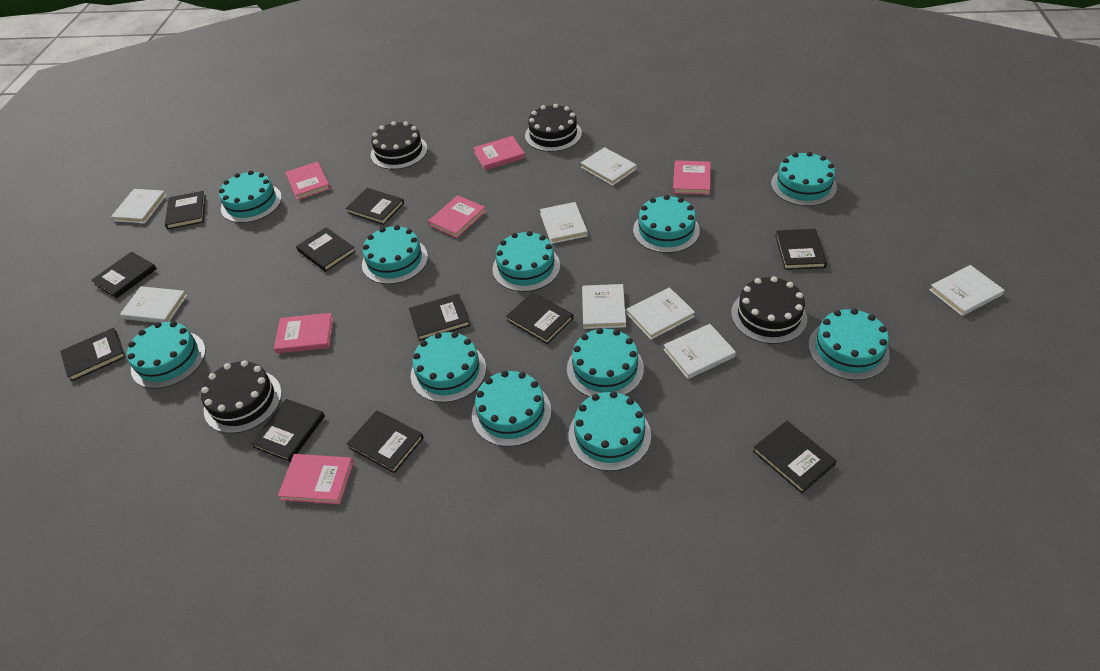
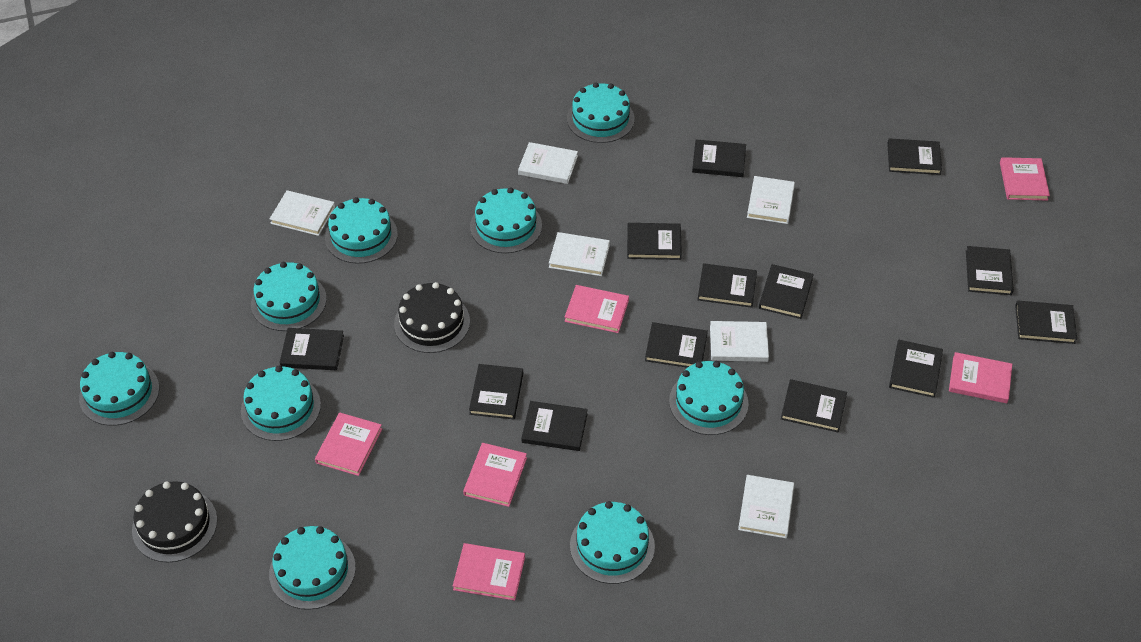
black book: [60,328,126,382] [91,252,157,298] [165,191,206,230] [251,399,325,462] [296,227,356,272] [346,188,404,225] [347,410,424,473] [409,293,470,341] [506,292,573,344] [753,421,837,493] [775,229,827,270] = 11 -> [279,328,344,370] [469,364,523,419] [521,401,588,451] [627,223,682,260] [645,322,708,368] [692,139,746,177] [698,263,757,308] [759,264,814,319] [781,379,847,432] [887,138,942,175] [889,340,943,398] [966,246,1014,295] [1015,301,1077,344] = 13
black cake: [201,360,282,433] [371,121,428,169] [525,104,582,152] [731,276,807,344] = 4 -> [132,481,217,562] [394,282,470,353] = 2
turquoise cake: [127,321,206,389] [219,170,282,223] [362,225,428,284] [411,332,486,403] [472,371,551,447] [493,231,560,292] [567,328,644,397] [568,391,651,471] [633,195,700,253] [771,152,837,206] [808,308,890,380] = 11 -> [79,352,159,426] [241,366,321,441] [251,262,327,331] [269,526,356,610] [325,197,398,264] [470,188,542,253] [567,82,635,143] [570,501,655,584] [669,361,749,435] = 9
white book: [111,189,167,223] [120,286,187,323] [540,202,588,244] [581,147,637,186] [582,284,626,329] [626,287,695,340] [663,324,736,379] [929,265,1004,316] = 8 -> [270,190,335,236] [518,142,578,184] [549,232,610,276] [710,321,769,362] [738,475,794,538] [747,176,795,224] = 6

